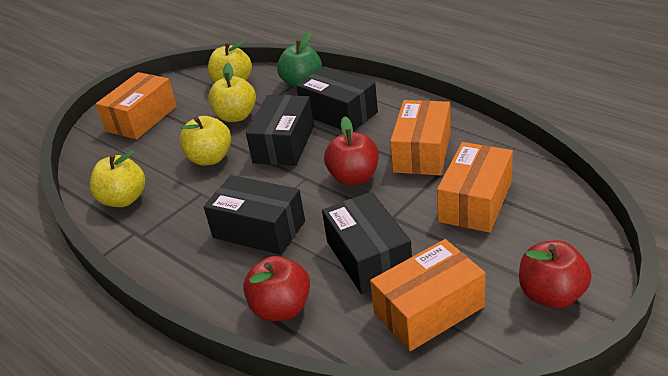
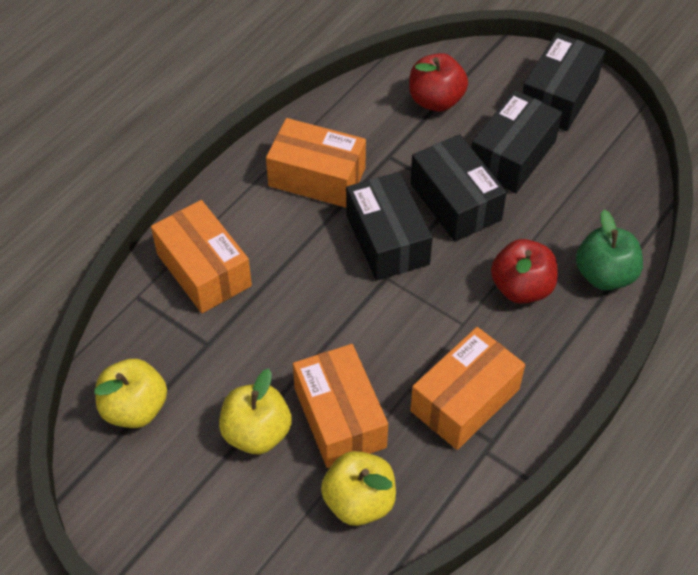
red apple: [243,256,310,321] [324,116,379,185] [519,241,592,309] = 3 -> [409,53,468,112] [491,239,558,304] = 2
yellow apple: [90,151,145,207] [180,116,231,166] [208,40,252,83] [208,63,256,122] = 4 -> [94,359,167,428] [219,369,292,454] [321,451,396,526] = 3

